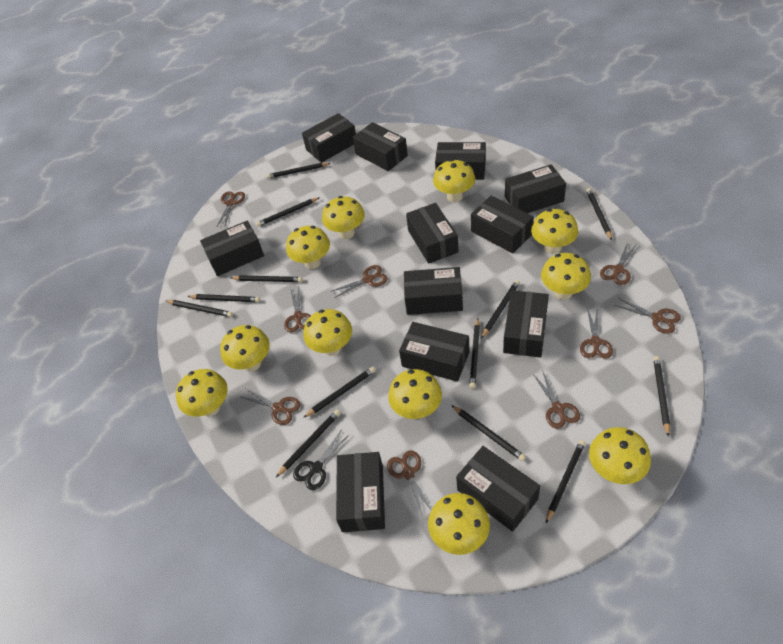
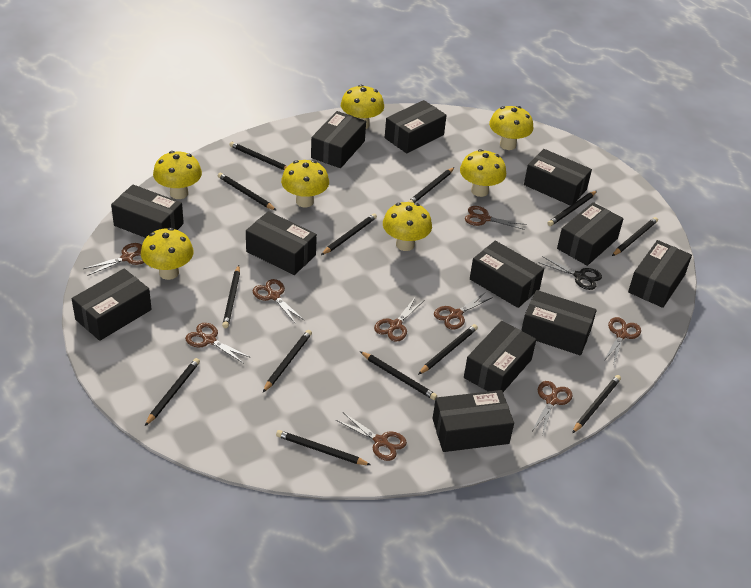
yellow mushroom: [176,369,228,417] [220,325,270,371] [286,226,330,269] [303,309,352,356] [322,196,365,239] [388,369,442,419] [428,493,490,555] [433,159,475,202] [531,209,578,254] [541,253,591,300] [589,427,651,484] = 11 -> [141,228,194,280] [153,151,202,199] [281,160,329,207] [341,85,384,129] [383,202,432,251] [460,149,506,197] [489,106,533,150] = 7

